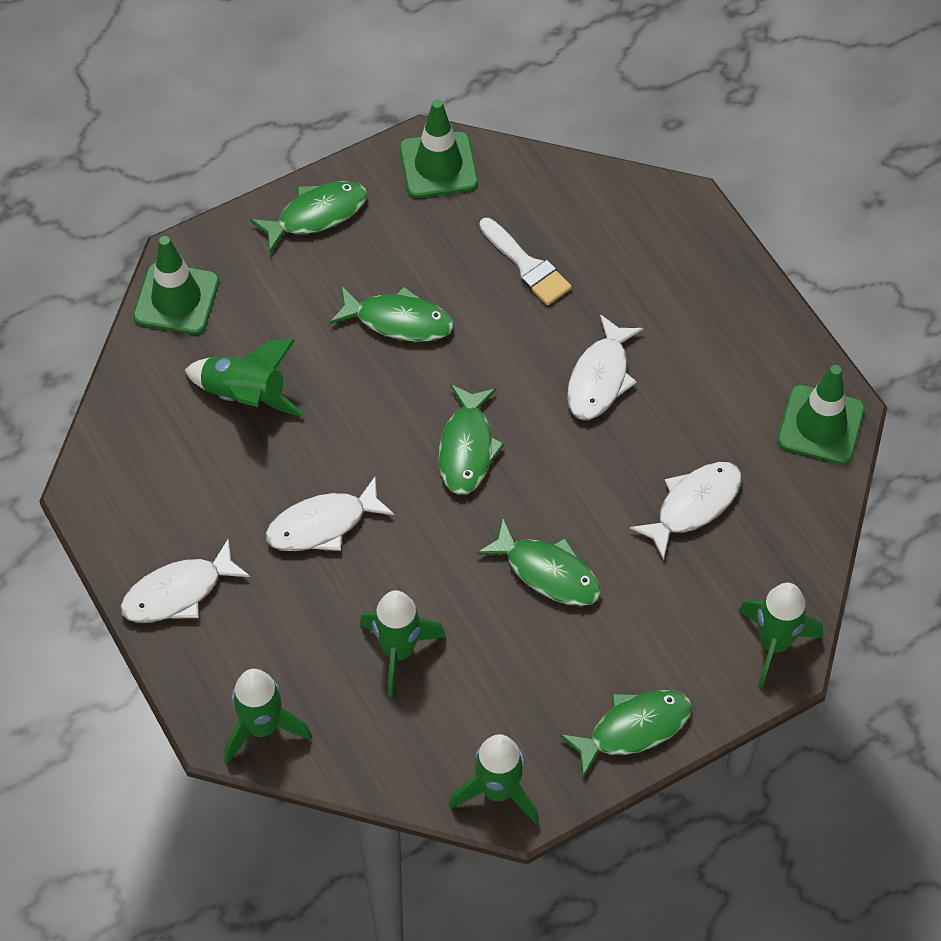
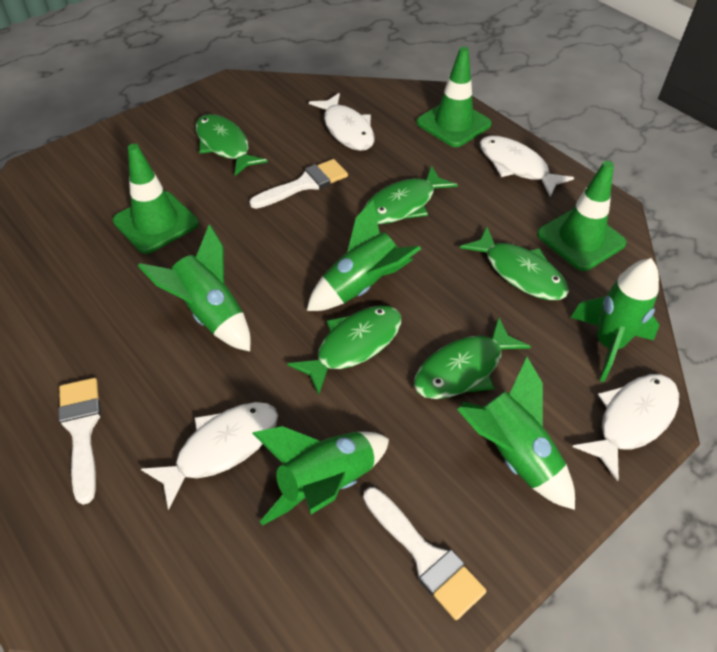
white brush: [479,218,572,305] = 1 -> [58,378,101,505] [249,159,348,209] [363,487,486,620] = 3

